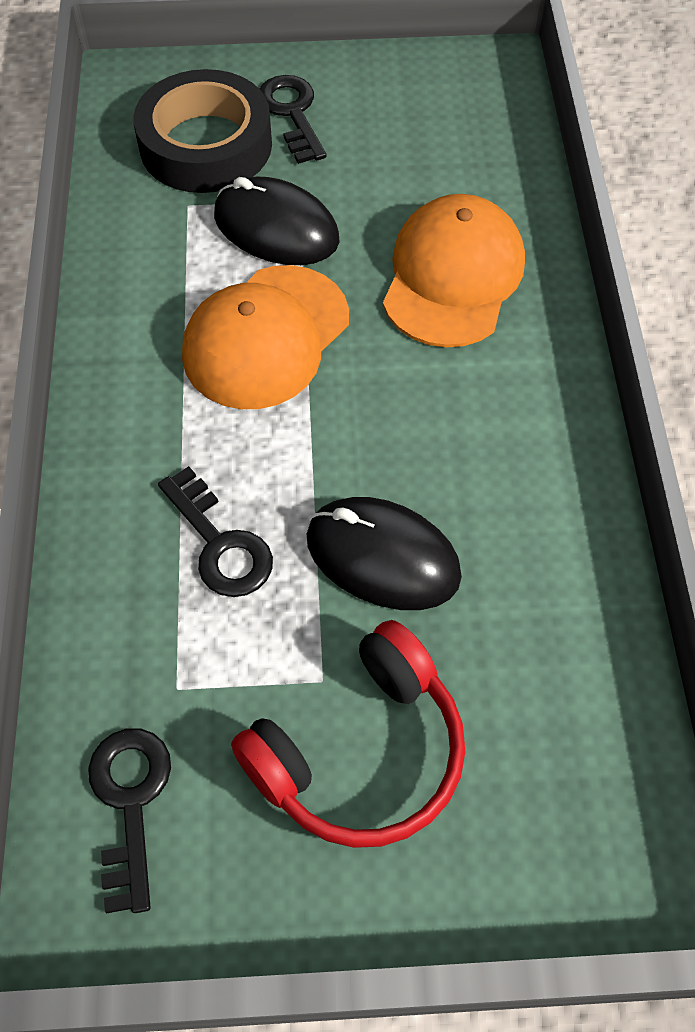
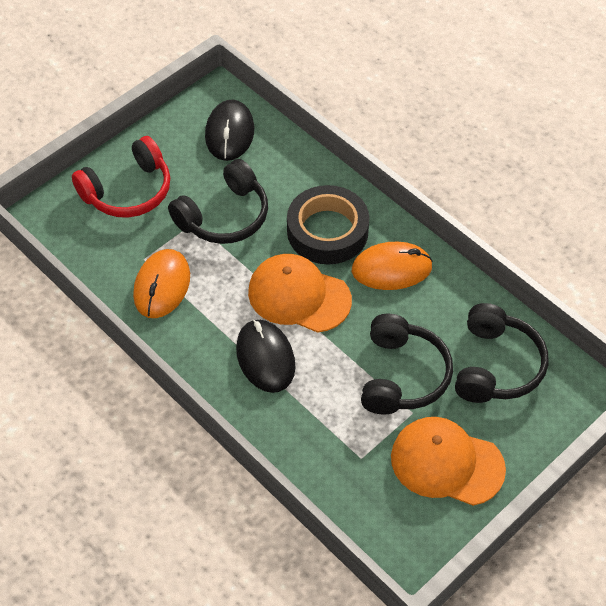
black headphones: none = 0 -> [168,159,268,244] [361,314,453,415] [455,303,548,403] = 3
black key: [88,728,171,913] [158,466,273,597] [260,75,327,164] = 3 -> none = 0
orange mouse: none = 0 -> [133,249,190,318] [352,242,433,290] = 2

